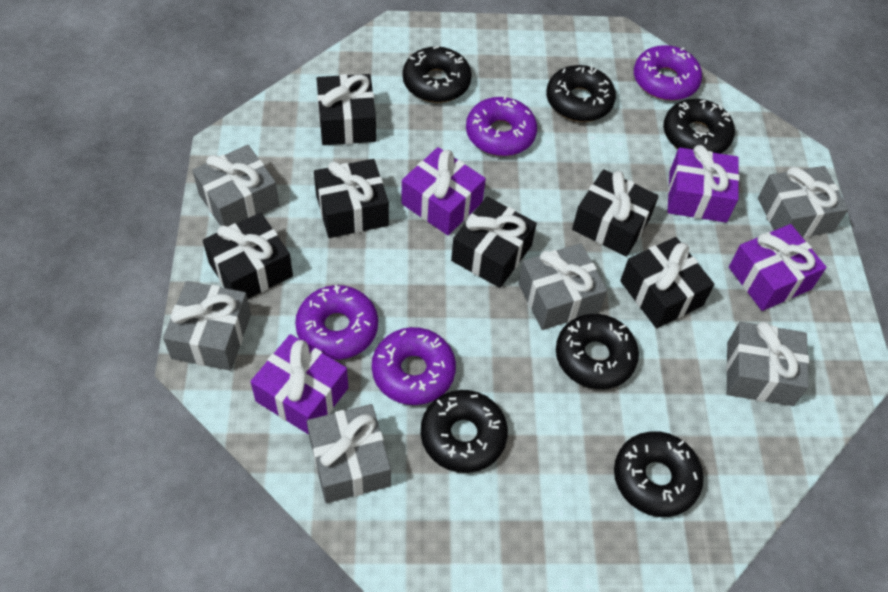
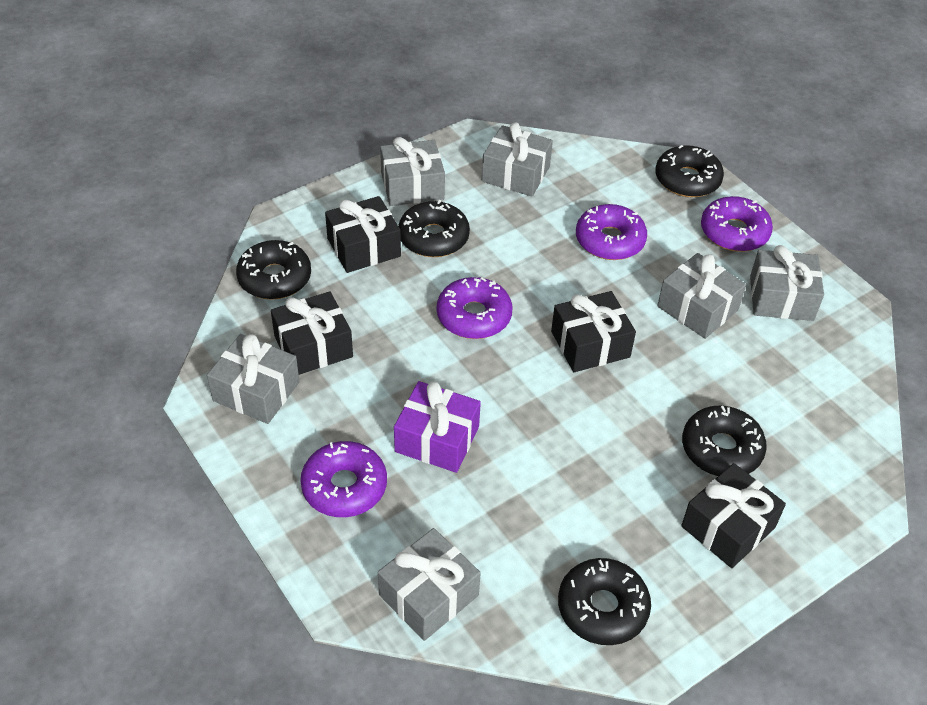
black donut: [403,46,472,103] [421,390,508,473] [546,65,616,122] [556,314,639,389] [614,431,704,517] [663,99,735,154] = 6 -> [236,240,311,300] [398,200,470,257] [558,558,651,645] [655,145,724,197] [682,405,767,476] = 5
black gift: [203,212,293,299] [314,159,389,238] [316,74,376,145] [451,196,537,288] [572,169,659,257] [620,237,714,329] = 6 -> [271,291,353,375] [325,196,401,273] [551,291,636,372] [681,463,786,568] = 4
purple gift: [250,334,348,435] [401,147,486,235] [667,145,739,223] [729,224,827,311] = 4 -> [394,381,481,473] = 1

